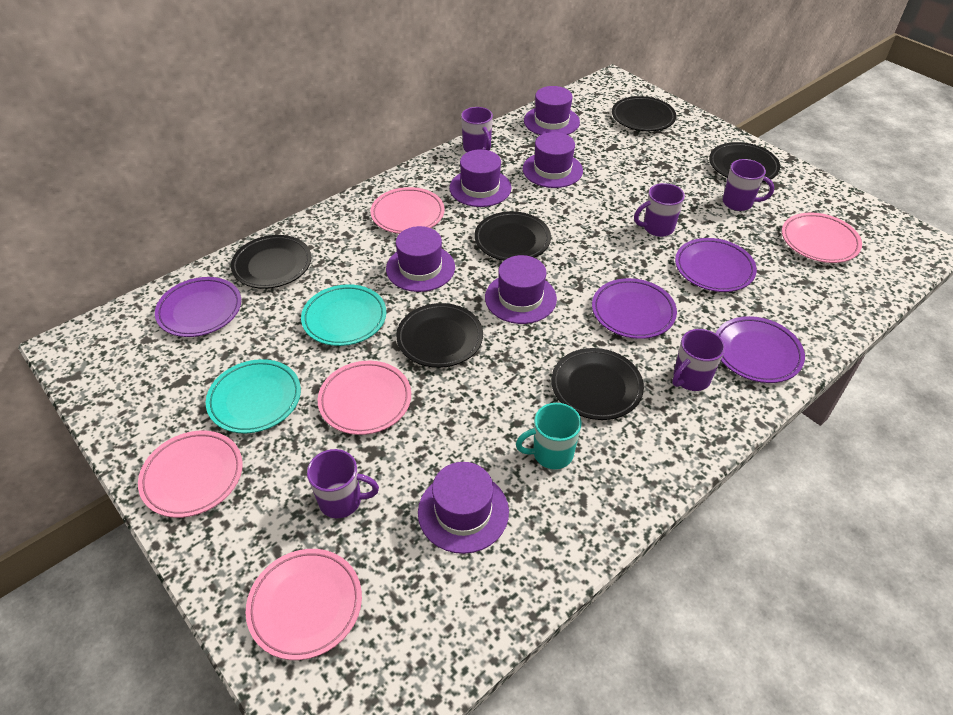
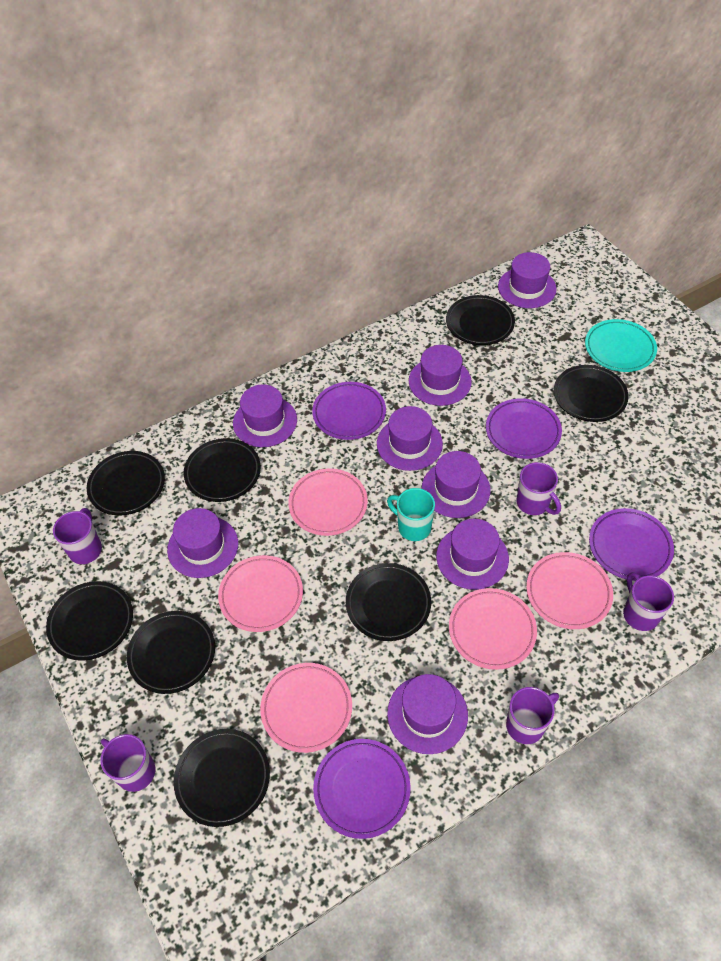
black plate: [231,235,311,289] [396,303,483,368] [474,211,551,261] [551,348,644,420] [612,96,676,131] [709,142,780,182] = 6 -> [46,581,133,661] [87,451,165,516] [127,611,215,694] [174,729,270,827] [184,438,261,502] [346,563,431,641] [446,295,515,345] [554,365,629,422] = 8
purple hat: [386,226,455,292] [418,462,509,554] [449,149,511,207] [485,255,557,324] [523,132,583,188] [524,86,580,135] = 6 -> [167,508,238,578] [233,384,297,447] [377,406,443,471] [387,674,468,754] [409,345,472,406] [422,451,490,518] [436,519,509,590] [498,252,557,308] = 8
turquoise plate: [206,359,301,433] [301,284,386,346] = 2 -> [585,319,657,372] = 1

